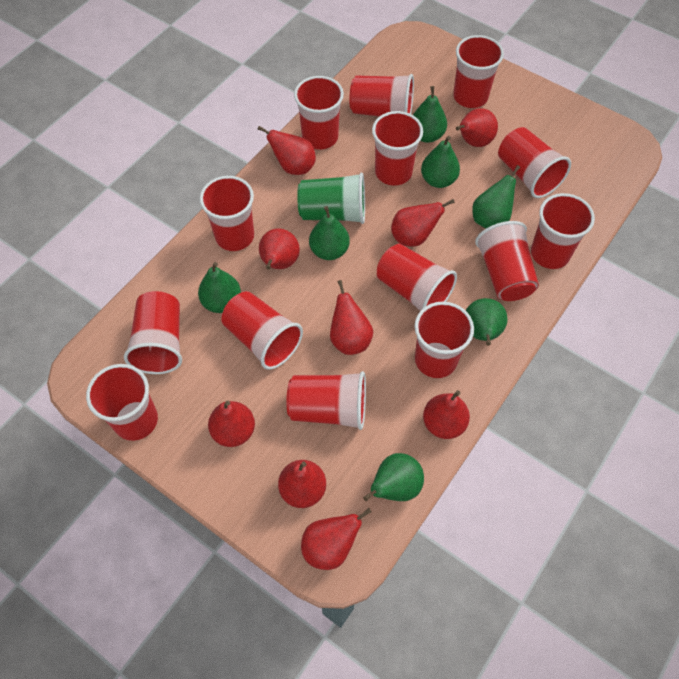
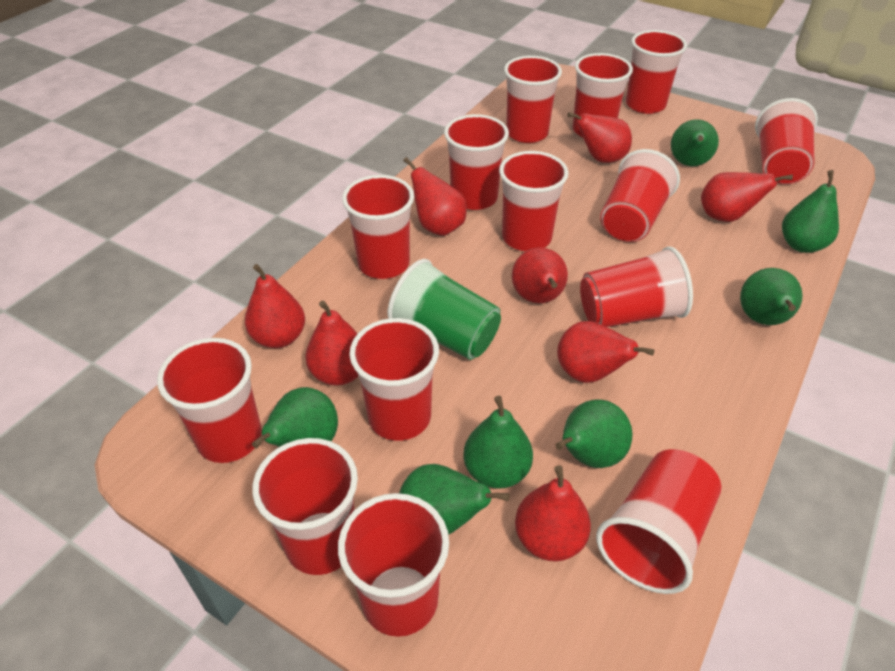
red pear: [208,401,255,447] [257,126,316,175] [259,228,300,270] [278,460,326,508] [301,508,371,570] [330,280,373,355] [391,199,455,247] [423,390,470,439] [456,108,498,147] = 9 -> [245,264,305,348] [305,301,358,385] [403,157,467,236] [512,247,568,303] [515,465,591,561] [557,321,655,383] [567,112,632,163] [701,172,793,222] = 8

